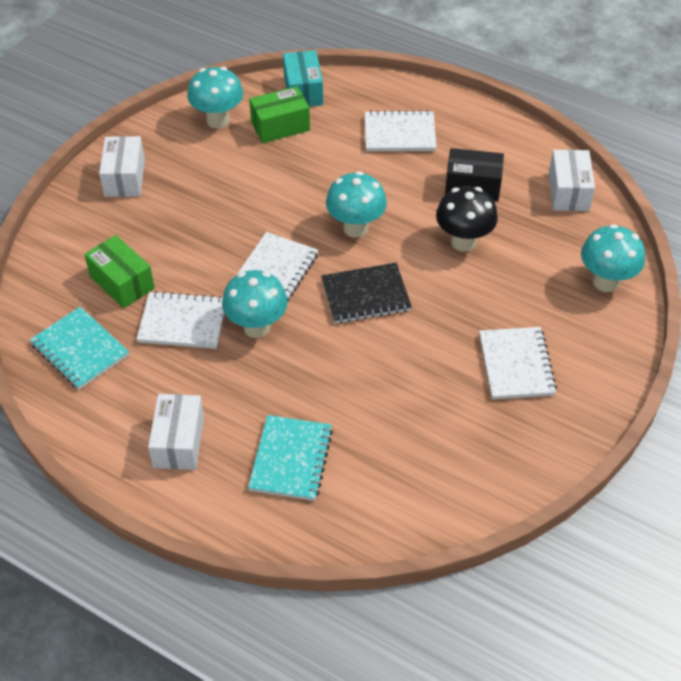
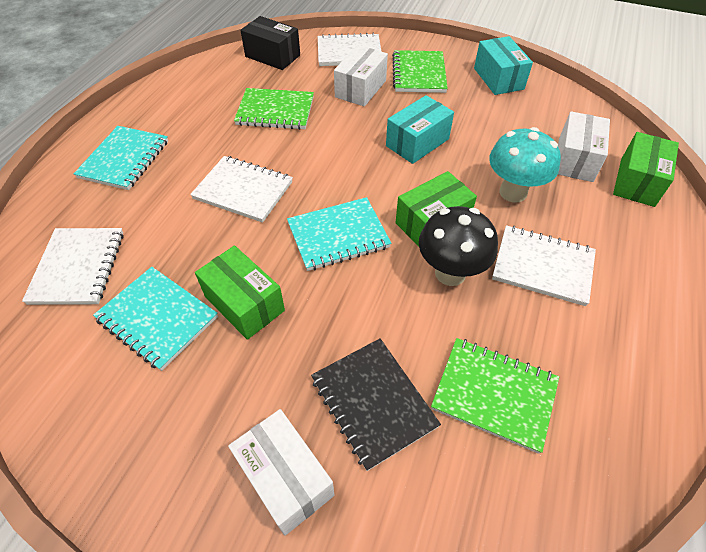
green box: [84,235,155,308] [249,86,310,143] = 2 -> [195,246,285,340] [395,171,477,247] [613,132,679,207] = 3
green notebook: none = 0 -> [234,88,314,130] [392,50,448,93] [431,338,559,454] = 3
turquoise box: [283,50,323,107] = 1 -> [386,95,454,164] [474,36,533,95] = 2
turquoise mushroom: [187,67,243,129] [222,270,288,338] [326,171,387,238] [581,224,645,292] = 4 -> [489,127,561,203] = 1
turquoise notebook: [30,307,129,390] [248,415,333,501] = 2 -> [73,126,168,190] [93,267,218,371] [287,197,391,271] = 3

